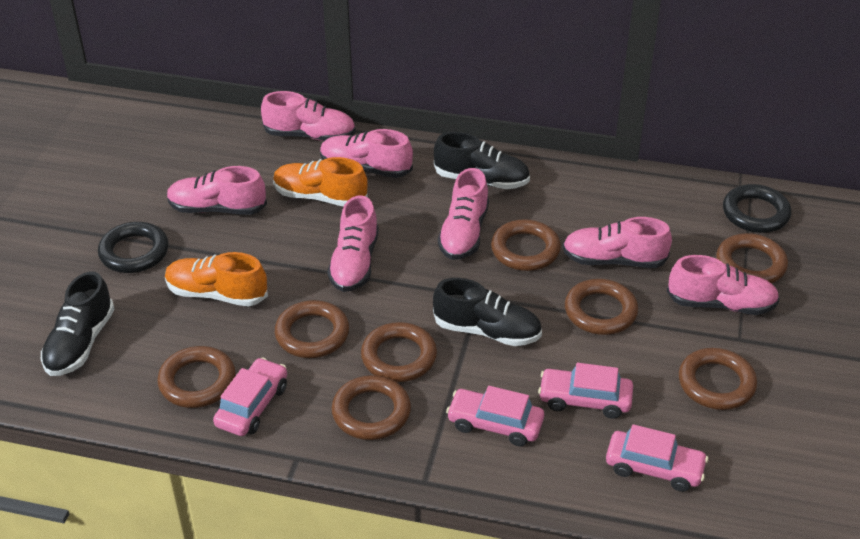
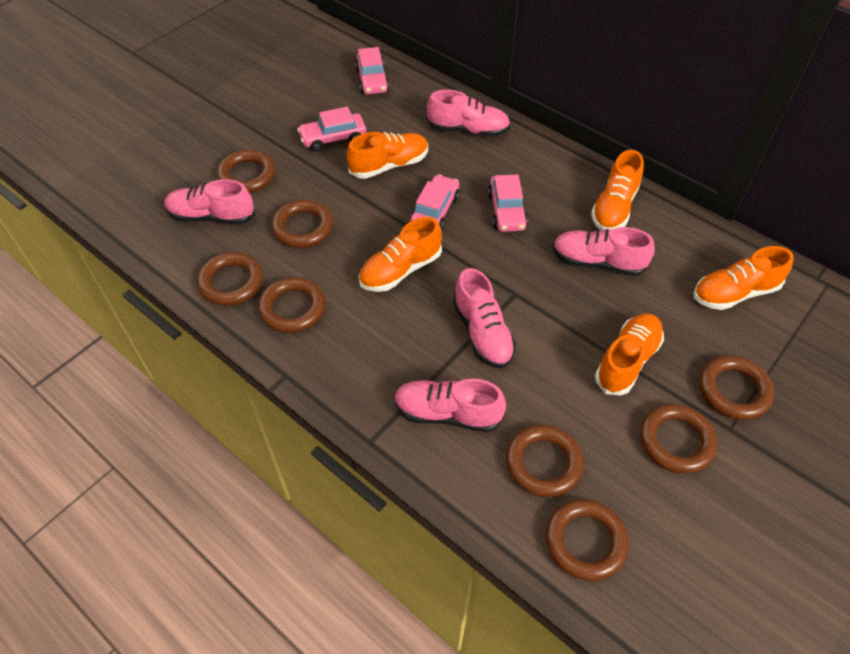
black ring: [98,222,169,273] [723,184,791,233] = 2 -> none = 0
black shoe: [41,272,114,376] [433,278,542,346] [434,132,530,189] = 3 -> none = 0
orange shoe: [165,252,268,307] [273,157,368,206] = 2 -> [346,132,428,179] [359,217,442,292] [591,150,644,230] [595,313,664,396] [693,246,794,310] = 5
pink shoe: [167,166,267,215] [261,91,356,141] [320,129,413,178] [327,195,379,292] [438,168,489,260] [562,217,672,268] [667,255,780,315] = 7 -> [165,179,256,225] [394,379,506,432] [427,90,510,137] [453,268,516,368] [553,227,655,276] = 5

